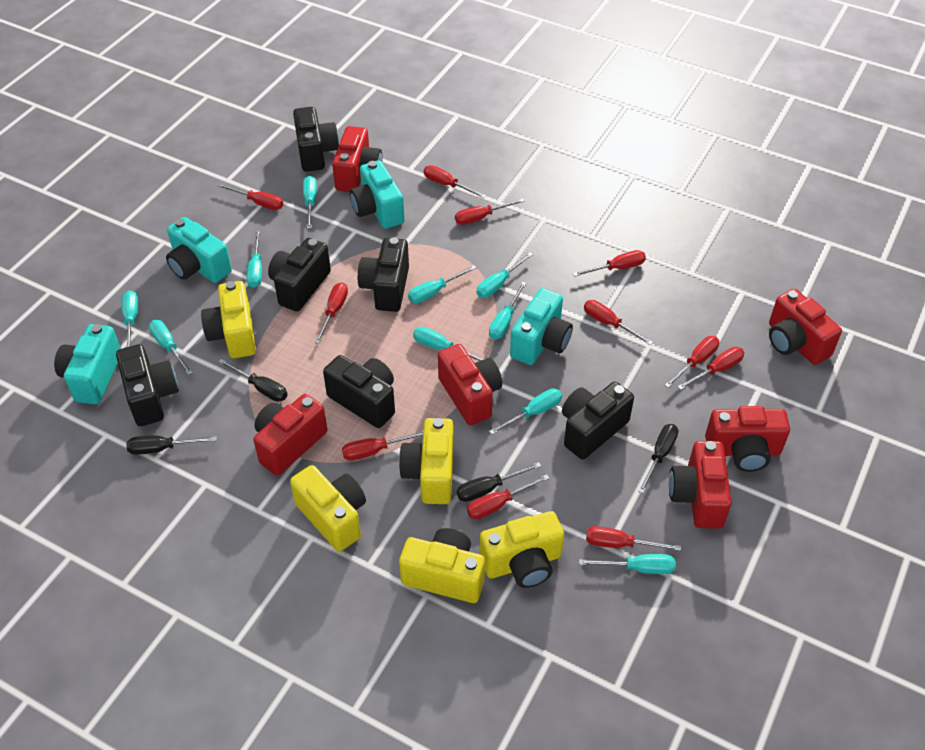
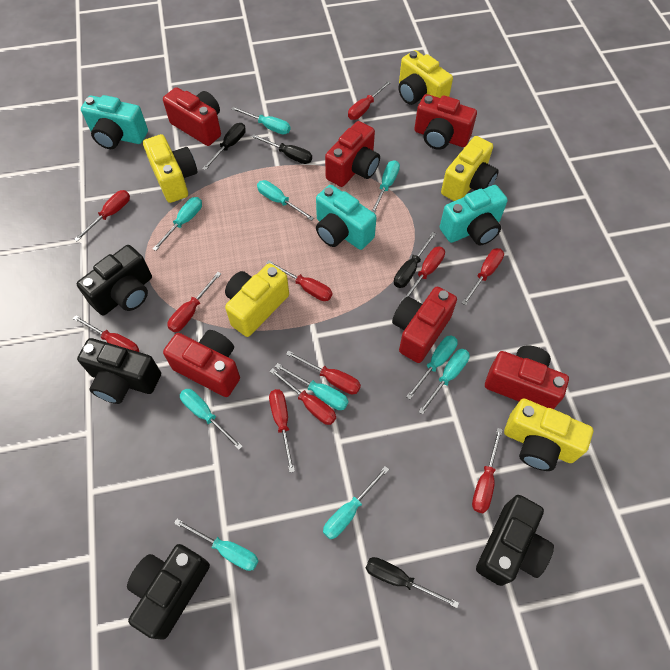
black camera: [116,344,179,426] [268,238,331,312] [293,107,339,172] [323,355,395,428] [358,237,409,312] [562,382,634,459] = 6 -> [77,245,152,315] [77,338,161,404] [127,544,210,640] [476,495,554,586] = 4
turquoise camera: [54,324,121,404] [166,217,232,283] [350,160,405,229] [510,288,573,365] = 4 -> [81,95,148,149] [316,185,377,250] [440,185,508,245] = 3

